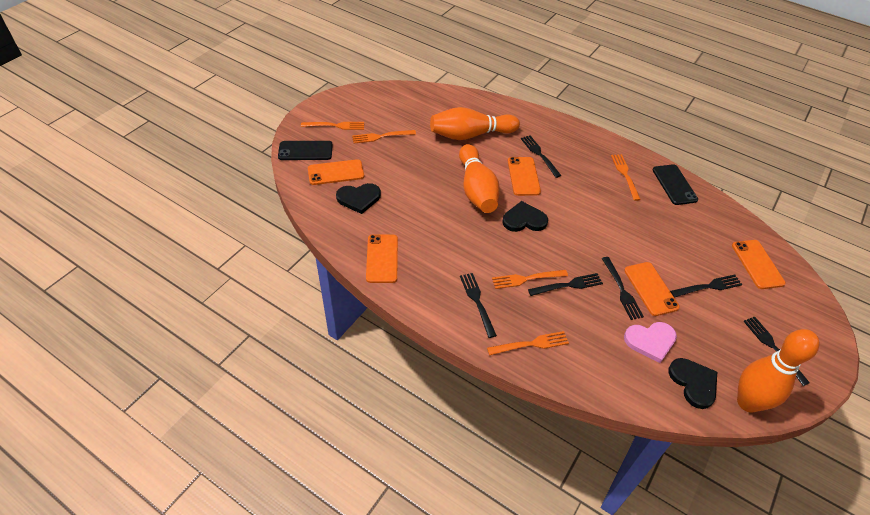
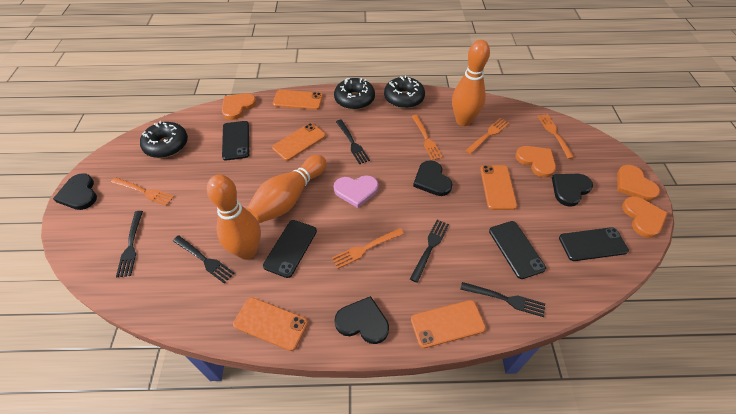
black donut: none = 0 -> [140,121,188,158] [334,78,375,110] [384,75,425,109] = 3
black fork: [460,273,497,338] [521,136,561,178] [528,273,603,296] [601,257,644,320] [670,275,742,298] [743,317,810,386] = 6 -> [116,211,143,277] [173,235,235,284] [336,120,370,164] [410,220,449,283] [460,282,545,317] = 5
black heart: [336,183,381,214] [502,201,548,232] [668,358,717,409] = 3 -> [53,173,97,210] [334,296,389,344] [413,160,452,196] [552,174,593,207] = 4
black phone: [278,141,333,160] [653,164,698,205] = 2 -> [222,121,249,160] [263,220,317,278] [489,221,546,279] [559,227,629,261] = 4
orange heart: none = 0 -> [222,93,257,120] [515,146,556,178] [617,165,660,201] [622,196,668,238] = 4

